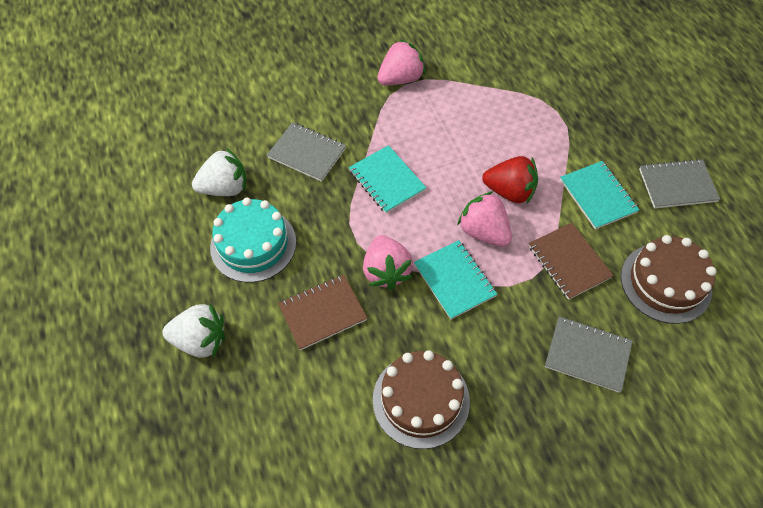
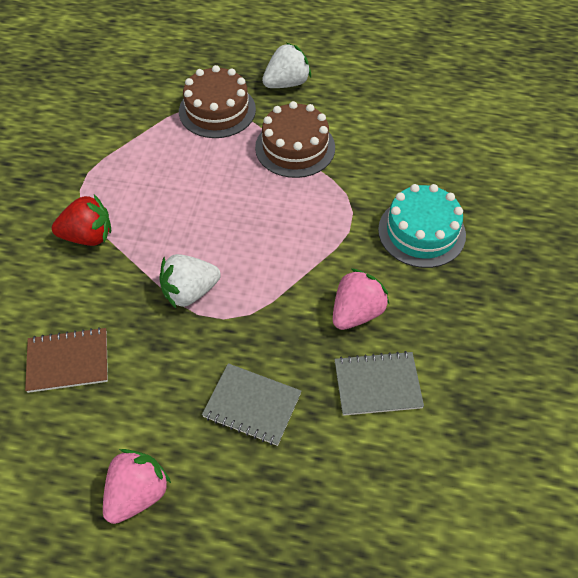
brown notebook: [278,275,367,350] [529,223,614,300] = 2 -> [25,327,108,393] = 1
grey notebook: [267,122,346,182] [545,317,633,393] [639,159,720,208] = 3 -> [202,363,301,446] [334,351,424,416] = 2
pink strawberry: [363,235,413,290] [377,39,425,85] [457,191,512,247] = 3 -> [103,449,171,524] [333,268,389,330] = 2
turquoise notebook: [349,145,426,213] [414,240,497,320] [560,161,639,229] = 3 -> none = 0

